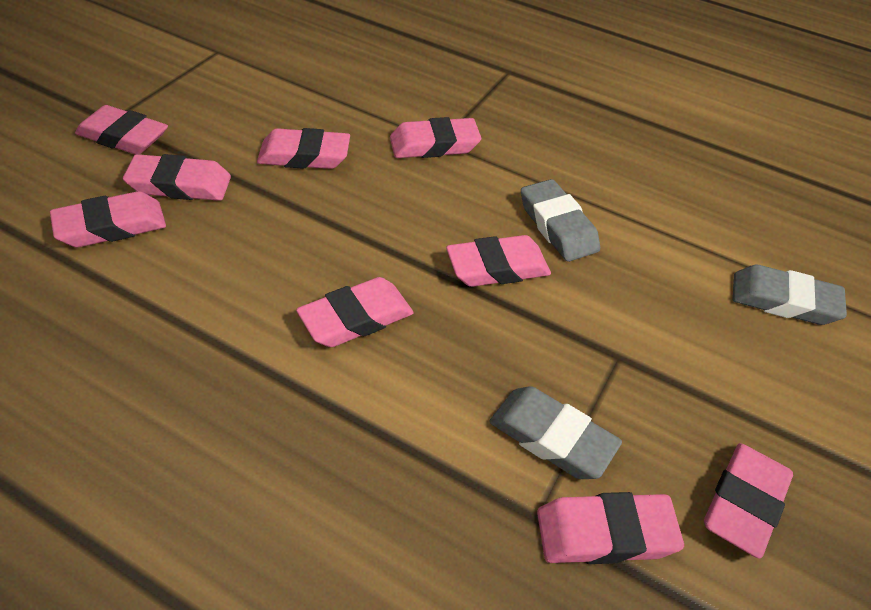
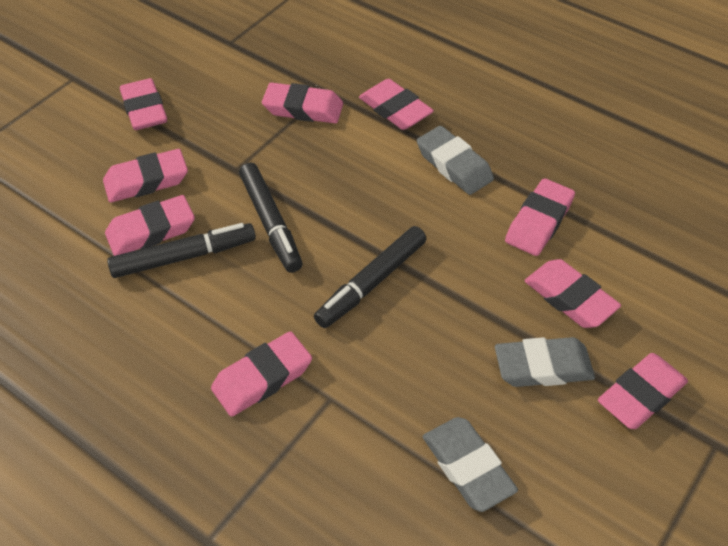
black marker: none = 0 -> [107,223,256,278] [239,162,302,273] [314,226,426,328] = 3

